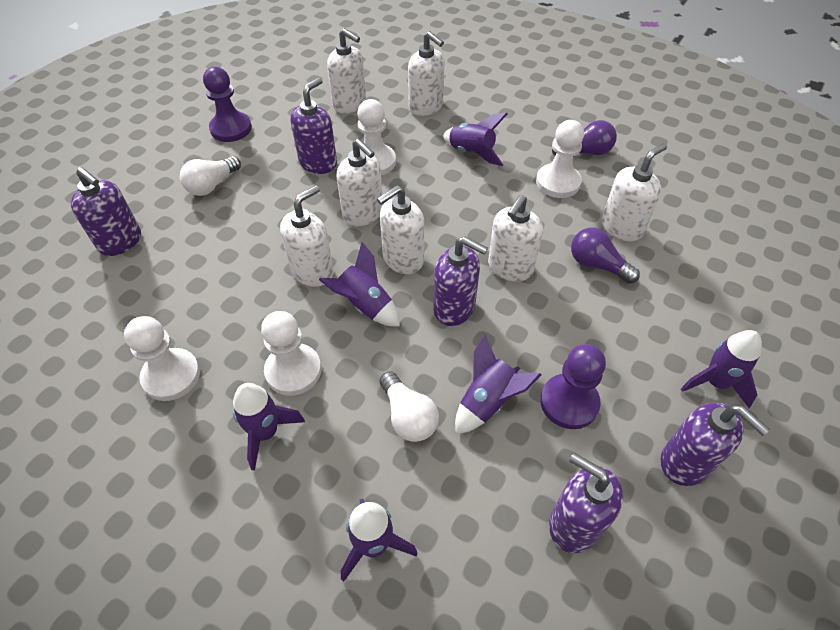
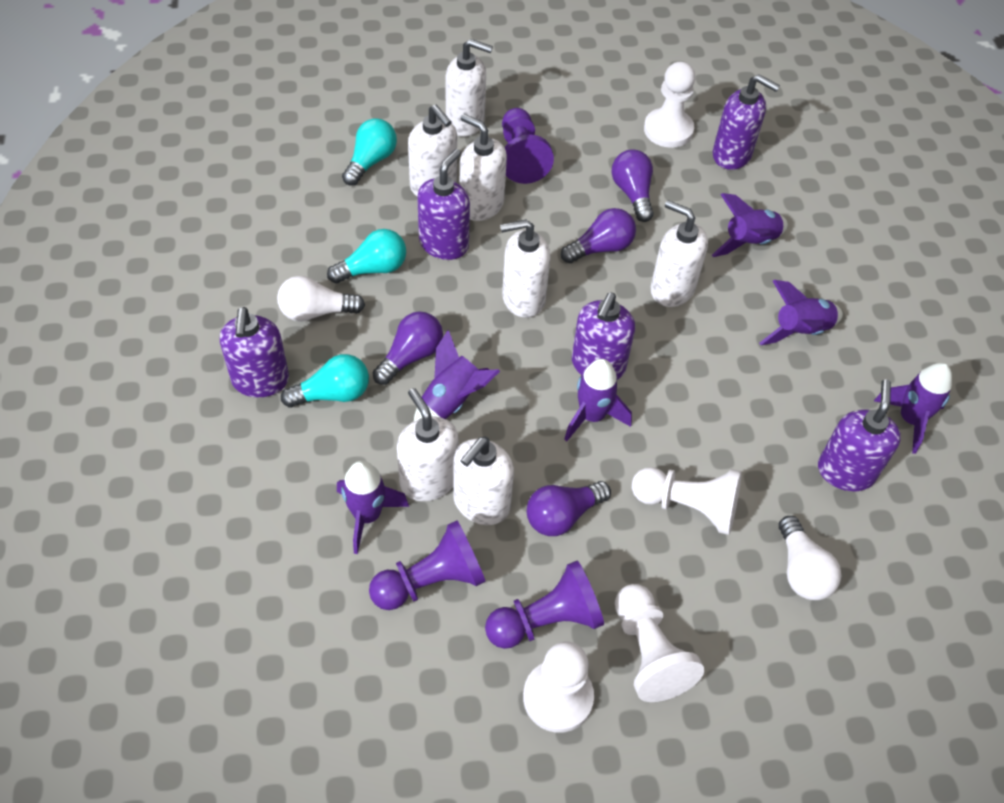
purple light bulb: [552,120,617,156] [571,228,640,284] = 2 -> [372,311,443,385] [527,481,611,536] [561,208,636,263] [611,149,653,222] = 4
purple pawn: [203,67,252,142] [540,344,606,429] = 2 -> [369,520,486,610] [485,561,604,649] [502,108,554,184] = 3
turquoise light bulb: none = 0 -> [281,354,369,407] [327,229,406,284] [342,118,397,186] = 3

